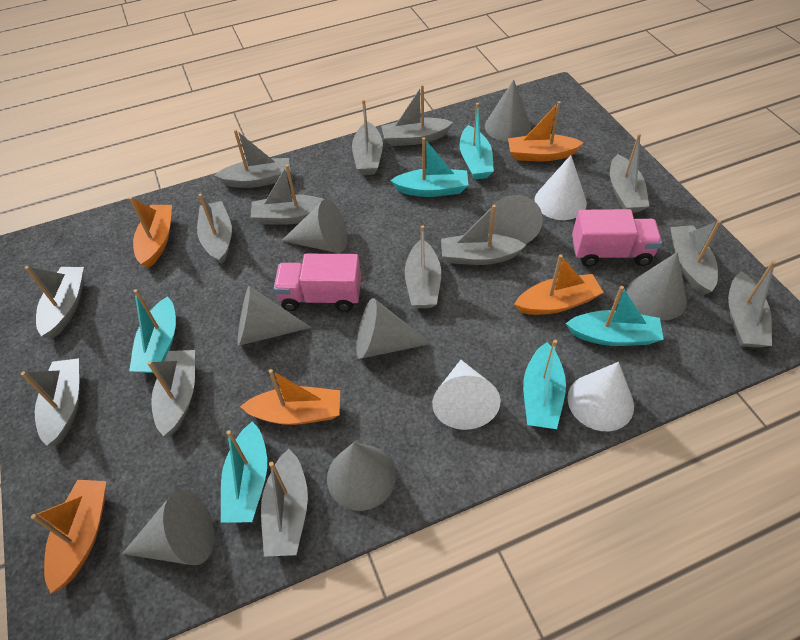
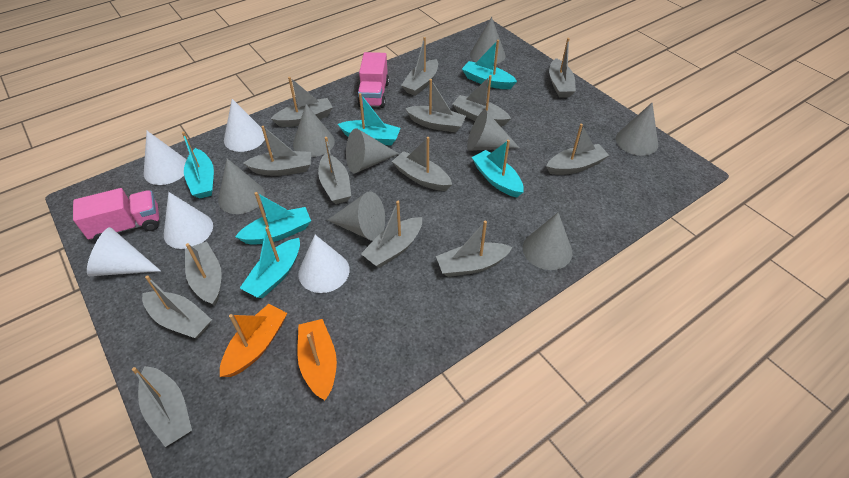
orange boat: [31,480,106,594] [129,197,172,268] [240,369,340,425] [508,101,584,161] [514,254,604,315] = 5 -> [220,304,287,377] [297,319,337,400] = 2
white cone: [432,360,500,430] [534,155,587,220] [567,362,634,431] = 3 -> [87,227,161,276] [144,131,186,185] [164,192,213,249] [224,99,265,152] [298,235,350,293] = 5

